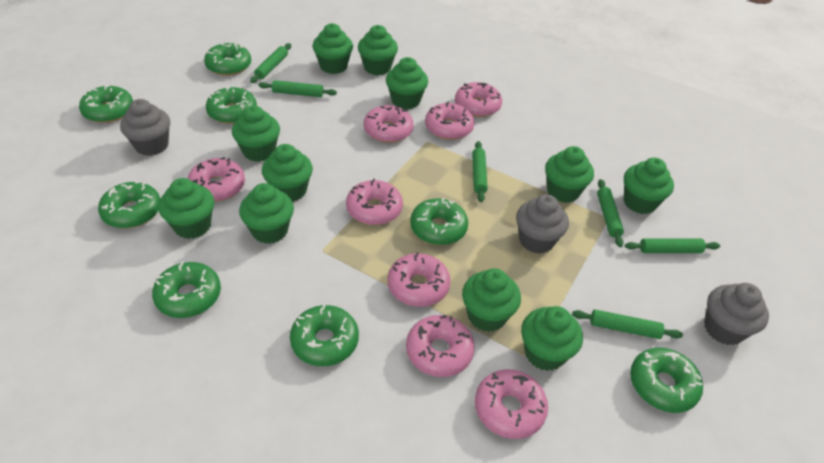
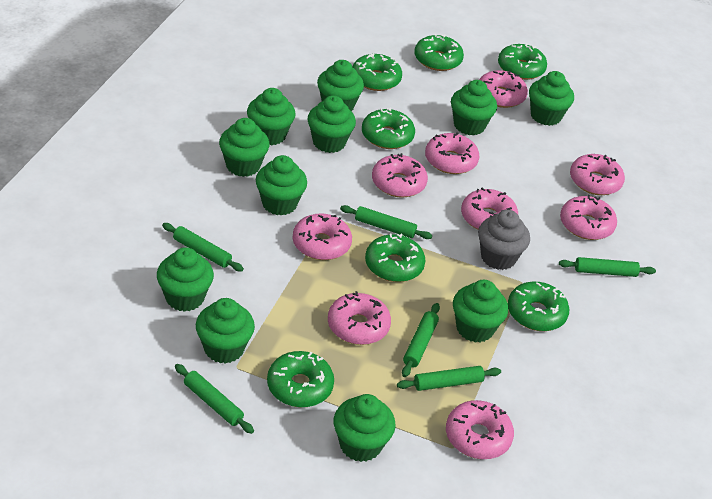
green donut: [79,84,133,123] [98,181,160,228] [152,262,221,318] [204,43,251,76] [206,86,257,124] [290,304,359,366] [410,198,468,245] [630,348,703,413] = 8 -> [267,351,334,407] [352,54,402,91] [362,108,415,149] [365,233,425,282] [414,34,464,71] [498,43,547,80] [508,282,569,331] = 7
grey cupcake: [120,99,170,156] [516,194,569,254] [704,283,769,345] = 3 -> [478,210,530,270] = 1
pink donut: [188,157,245,202] [346,179,403,225] [364,105,414,143] [388,252,451,307] [406,315,475,377] [425,101,475,140] [455,82,502,117] [475,369,548,439] = 8 -> [293,213,352,260] [328,291,391,345] [372,153,428,198] [425,132,479,174] [446,400,514,459] [461,187,518,230] [479,70,528,108] [560,195,617,240] [570,154,625,195] = 9

